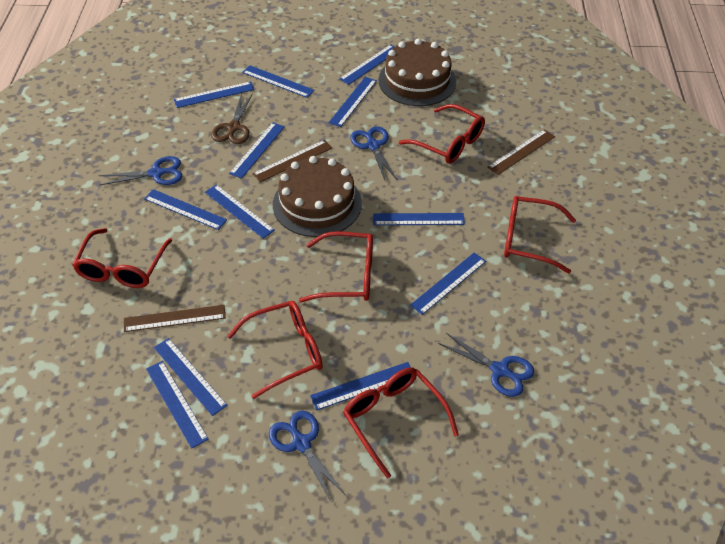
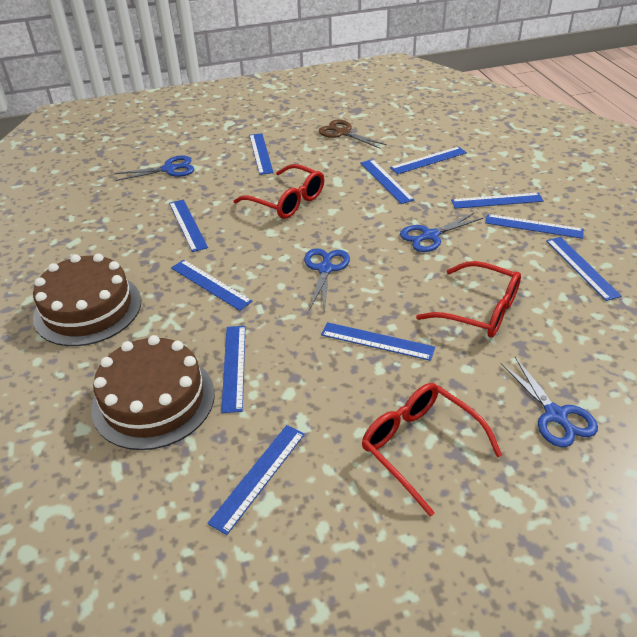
blue ruler: [144,189,227,230] [146,361,209,449] [154,338,228,416] [174,81,254,108] [205,184,275,239] [229,122,285,179] [242,65,315,98] [310,362,411,411] [329,77,377,127] [339,44,395,85] [373,213,465,225] [410,253,486,315] = 12 -> [169,199,208,252] [171,260,253,311] [207,425,305,535] [221,326,246,413] [249,133,274,175] [321,322,435,361] [360,159,414,204] [390,146,467,174] [451,193,544,209] [485,214,584,239] [546,237,622,301] = 11
brown ruler: [124,305,226,332] [252,140,332,182] [487,129,555,175] = 3 -> none = 0
red glasses: [72,228,172,288] [227,301,323,399] [299,231,373,303] [343,368,459,479] [399,104,485,164] [504,196,576,274] = 6 -> [234,164,324,219] [362,383,502,516] [416,261,521,337] = 3

